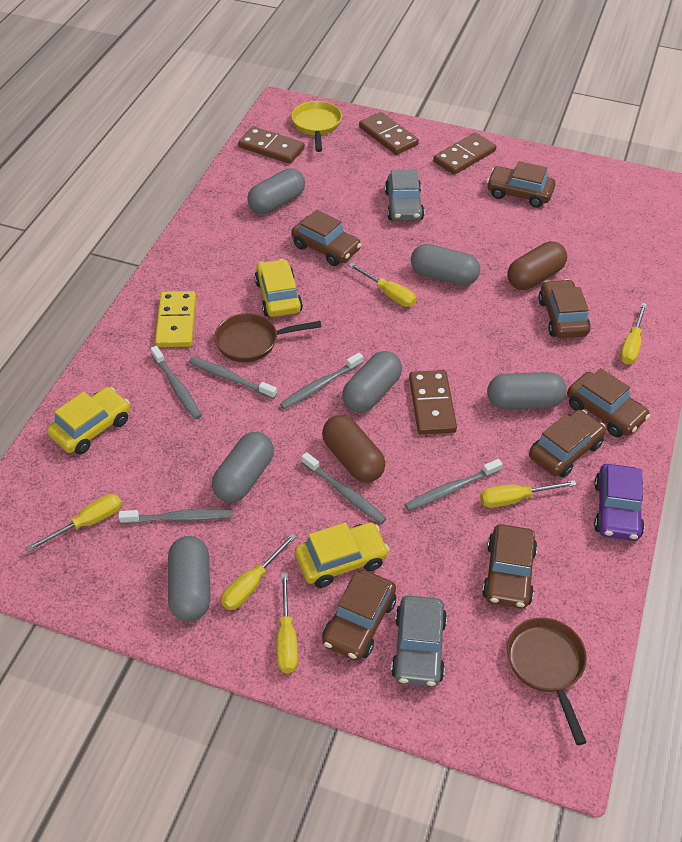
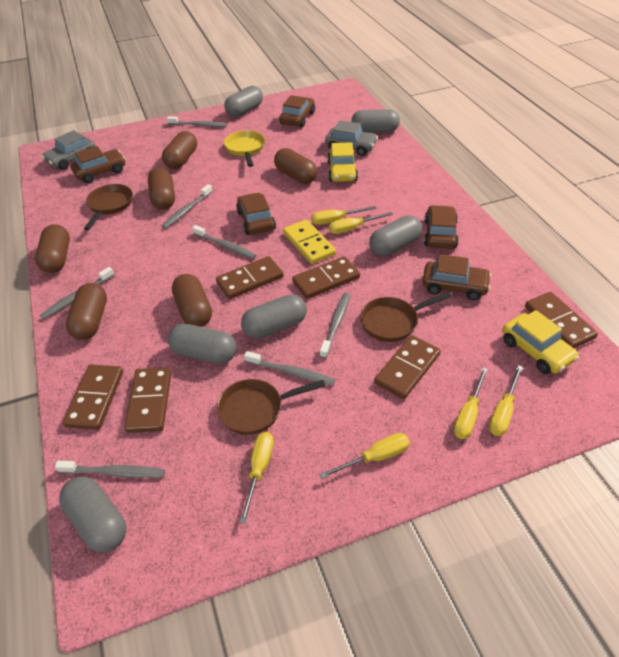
brown capsule: [322,415,385,483] [508,241,567,290] = 2 -> [35,224,70,273] [66,283,107,340] [148,168,175,210] [162,131,197,169] [172,274,212,327] [274,148,317,184] = 6
brown car: [291,210,361,266] [322,570,396,660] [482,524,537,608] [487,161,555,208] [529,410,606,478] [538,279,591,338] [567,368,650,437] = 7 -> [70,146,125,183] [236,192,276,235] [280,95,315,127] [422,254,491,300] [424,205,459,249] = 5
brown domino: [238,127,305,164] [359,112,419,155] [409,370,457,435] [433,132,496,175] = 4 -> [63,365,123,430] [124,367,172,433] [216,256,284,299] [292,256,360,299] [374,335,441,399] [525,292,598,348] = 6
brown pan: [214,313,322,362] [507,617,587,745] = 2 -> [84,184,132,230] [217,379,325,435] [360,291,452,342] = 3
grey toothbrush: [118,509,233,524] [150,346,202,419] [189,357,277,399] [280,352,363,409] [302,452,386,524] [405,459,503,511] = 6 -> [40,267,114,319] [55,461,165,478] [162,184,213,229] [167,116,227,127] [192,225,256,259] [244,351,335,386] [320,293,350,359] = 7
purple car: [594,464,645,541] = 1 -> none = 0
yellow car: [47,387,130,454] [255,259,303,317] [295,522,389,588] = 3 -> [328,142,358,182] [502,310,579,374] = 2

